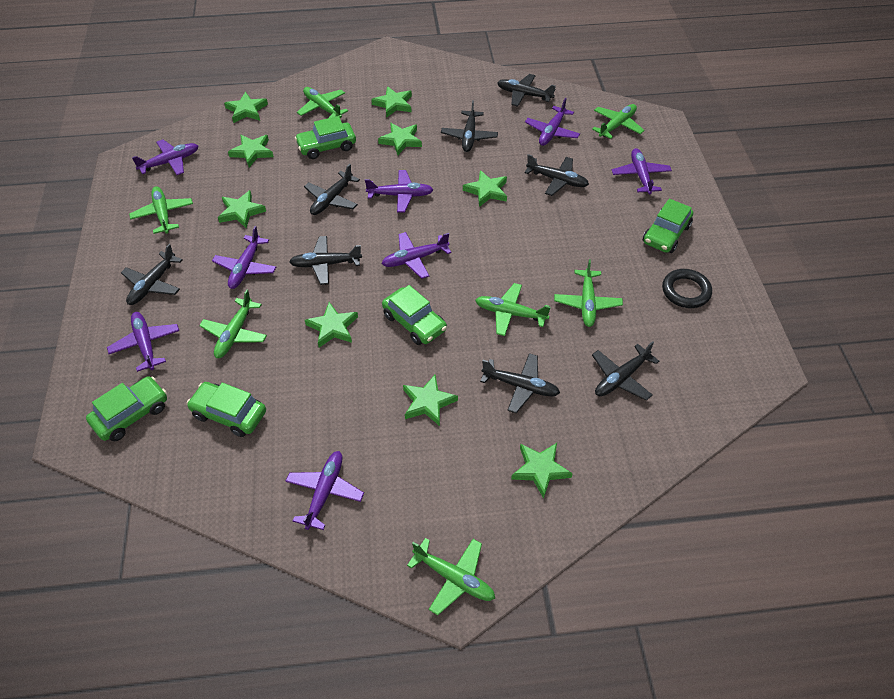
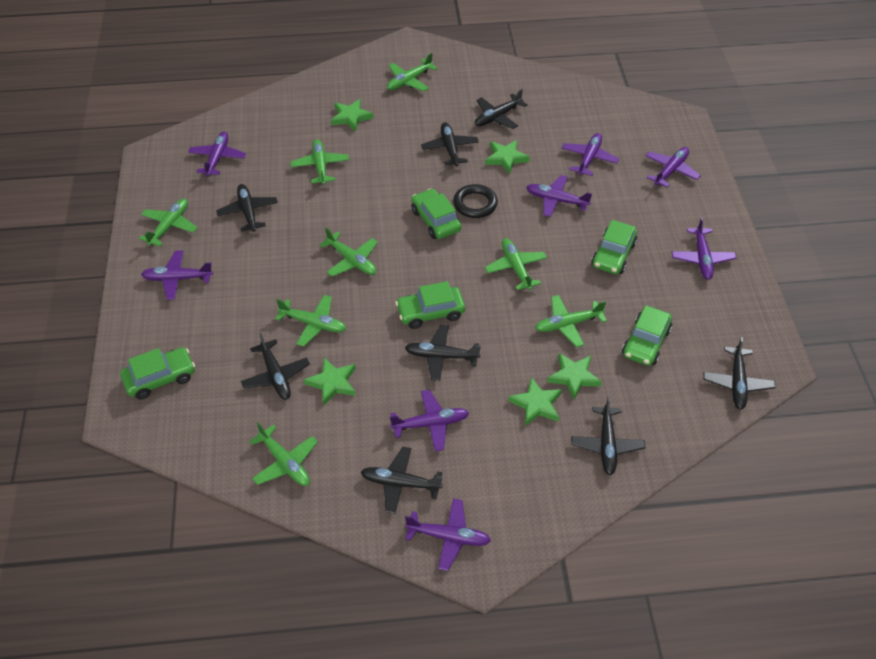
green plane: [129,186,193,234] [199,290,267,358] [297,87,348,118] [407,538,495,615] [475,283,551,336] [554,259,623,327] [592,104,645,139] = 7 -> [139,199,198,247] [249,422,318,486] [275,295,346,347] [290,139,349,185] [319,227,378,277] [387,53,438,91] [485,238,547,290] [535,295,607,347] = 8
green star: [218,190,266,228] [224,92,268,123] [228,135,274,167] [305,302,358,347] [371,86,412,118] [378,123,422,155] [403,375,458,426] [463,170,507,207] [511,443,573,499] = 9 -> [304,358,356,405] [331,99,374,132] [485,140,530,174] [508,377,562,426] [547,353,602,400] = 5

